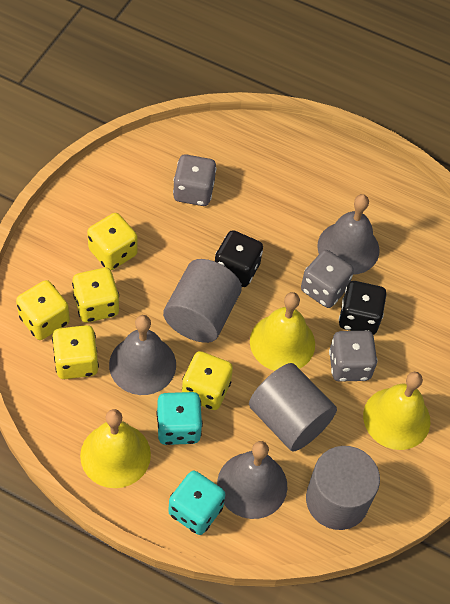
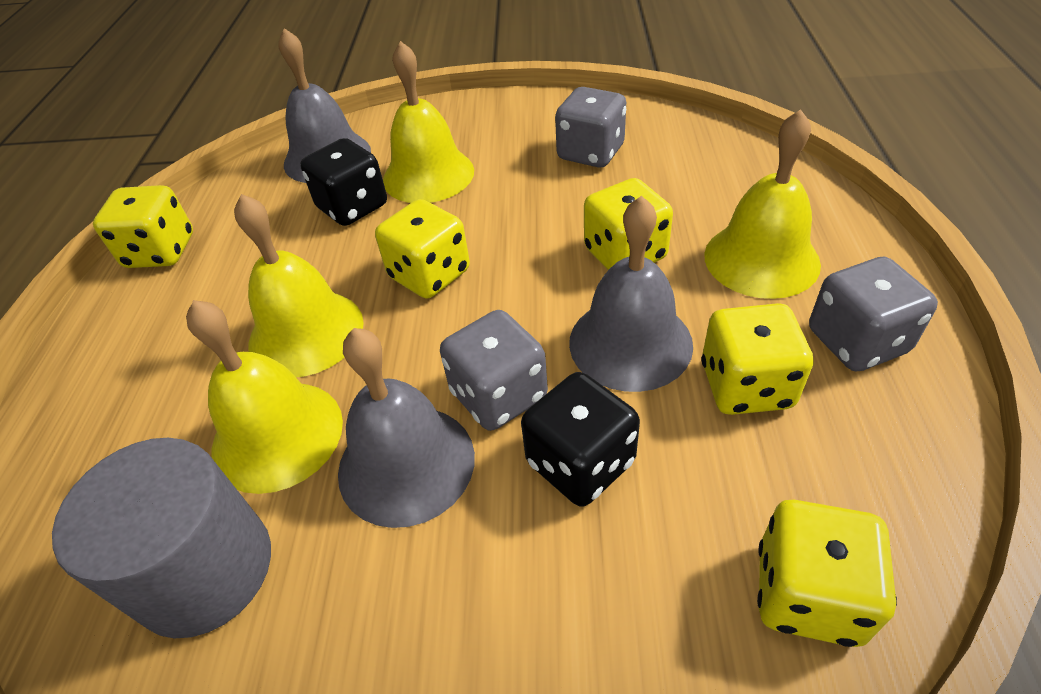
grey cylinder: [163,259,242,343] [249,363,337,452] [306,446,380,530] = 3 -> [52,438,271,638] = 1
turquoise dice: [156,392,203,445] [168,471,226,535] = 2 -> none = 0
yellow bell: [80,409,151,488] [250,292,315,371] [363,372,430,450] = 3 -> [186,300,343,494] [234,194,364,377] [383,41,474,203] [704,109,821,299] = 4

